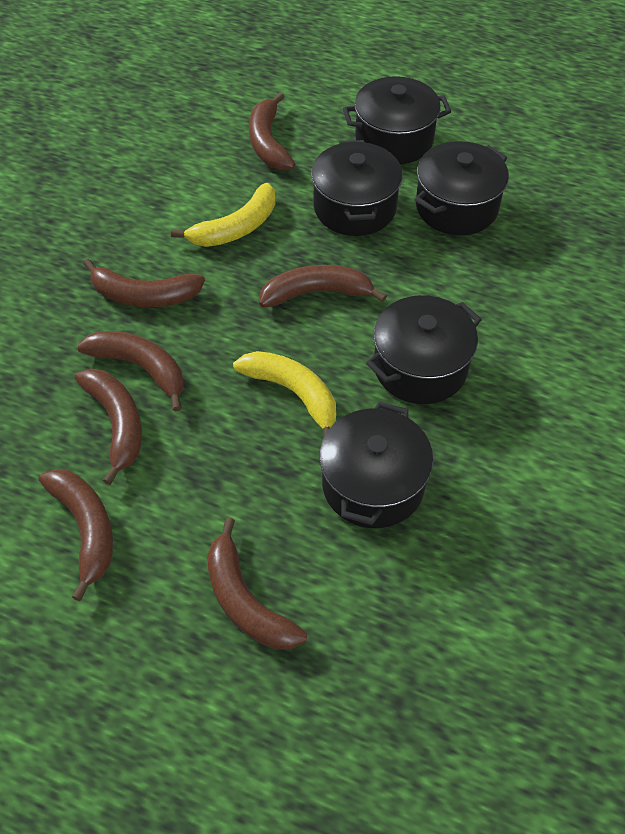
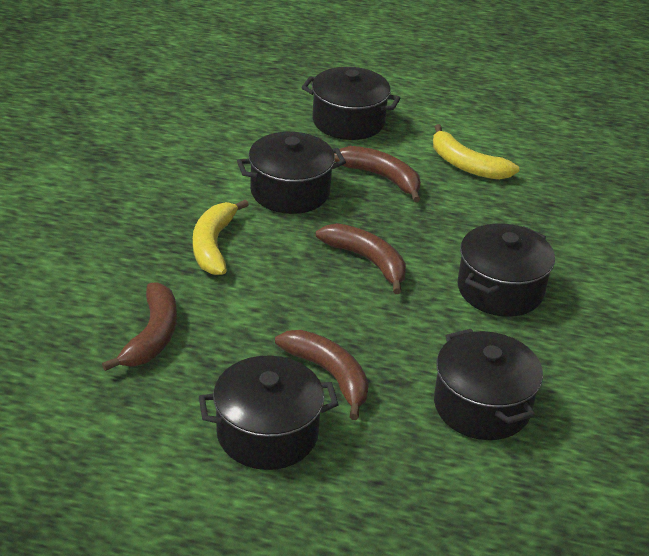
brown banana: [39,469,113,601] [75,368,142,485] [77,331,184,412] [83,259,205,307] [207,517,307,649] [249,92,295,170] [259,265,387,308] = 7 -> [102,283,177,371] [275,330,369,420] [316,223,406,294] [334,146,421,202] = 4

